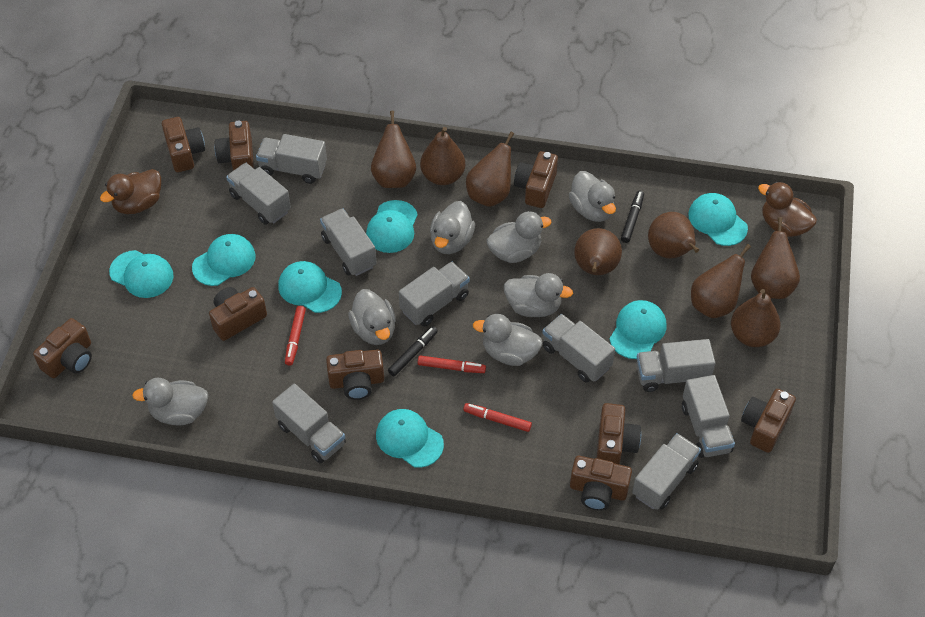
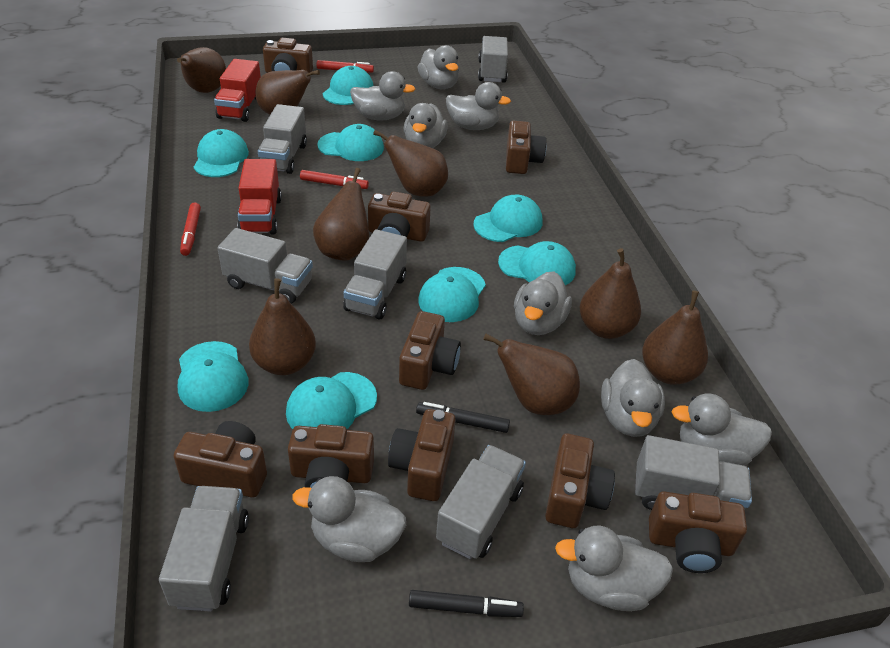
brown duck: [100,169,161,214] [758,182,817,237] = 2 -> none = 0
grey duck: [132,378,208,425] [348,289,396,345] [430,201,475,254] [473,314,543,366] [486,211,551,263] [504,273,573,317] [569,171,616,222] = 7 -> [292,476,406,562] [350,71,415,121] [404,103,448,148] [418,45,459,89] [446,82,511,130] [514,271,572,335] [555,526,673,611] [601,359,665,437] [672,393,772,466] = 9
grey truck: [226,163,291,225] [256,134,327,184] [272,384,346,463] [320,208,377,276] [399,262,470,327] [542,314,615,382] [632,433,701,510] [636,339,715,392] [682,375,735,458] = 9 -> [159,486,249,611] [218,228,313,304] [258,104,307,174] [343,229,407,320] [436,445,526,559] [478,36,508,83] [635,435,752,510] = 7
red truck: none = 0 -> [214,59,261,122] [237,159,282,234] = 2
turquoise cap: [109,250,173,298] [192,234,256,286] [278,261,342,313] [366,200,418,253] [376,409,444,468] [610,300,666,359] [688,193,748,246] = 7 -> [178,341,249,412] [194,129,249,177] [286,372,377,429] [317,124,384,161] [323,66,374,105] [418,267,486,322] [473,194,542,242] [498,241,576,285] = 8

